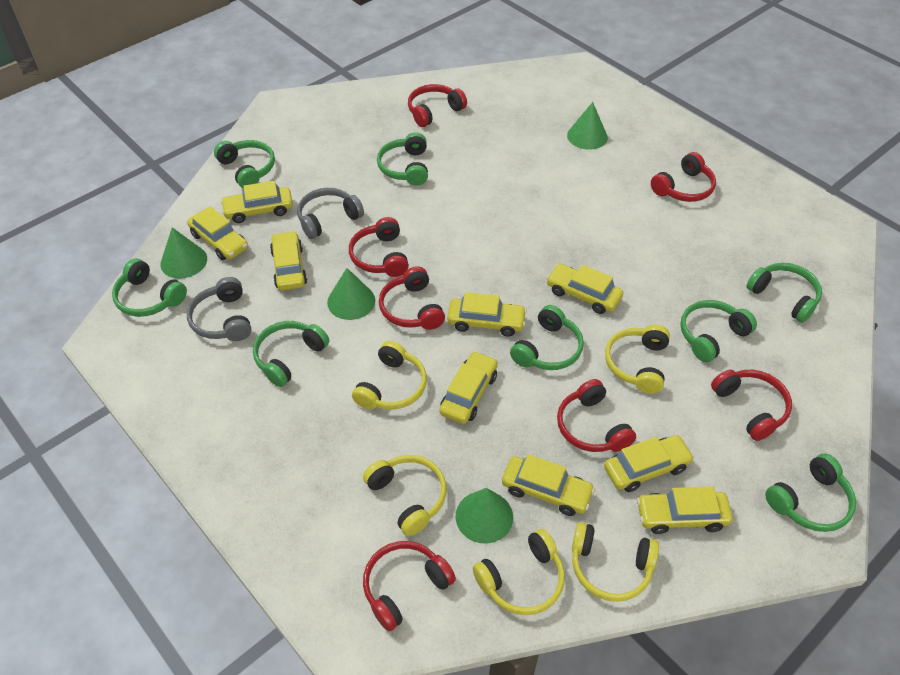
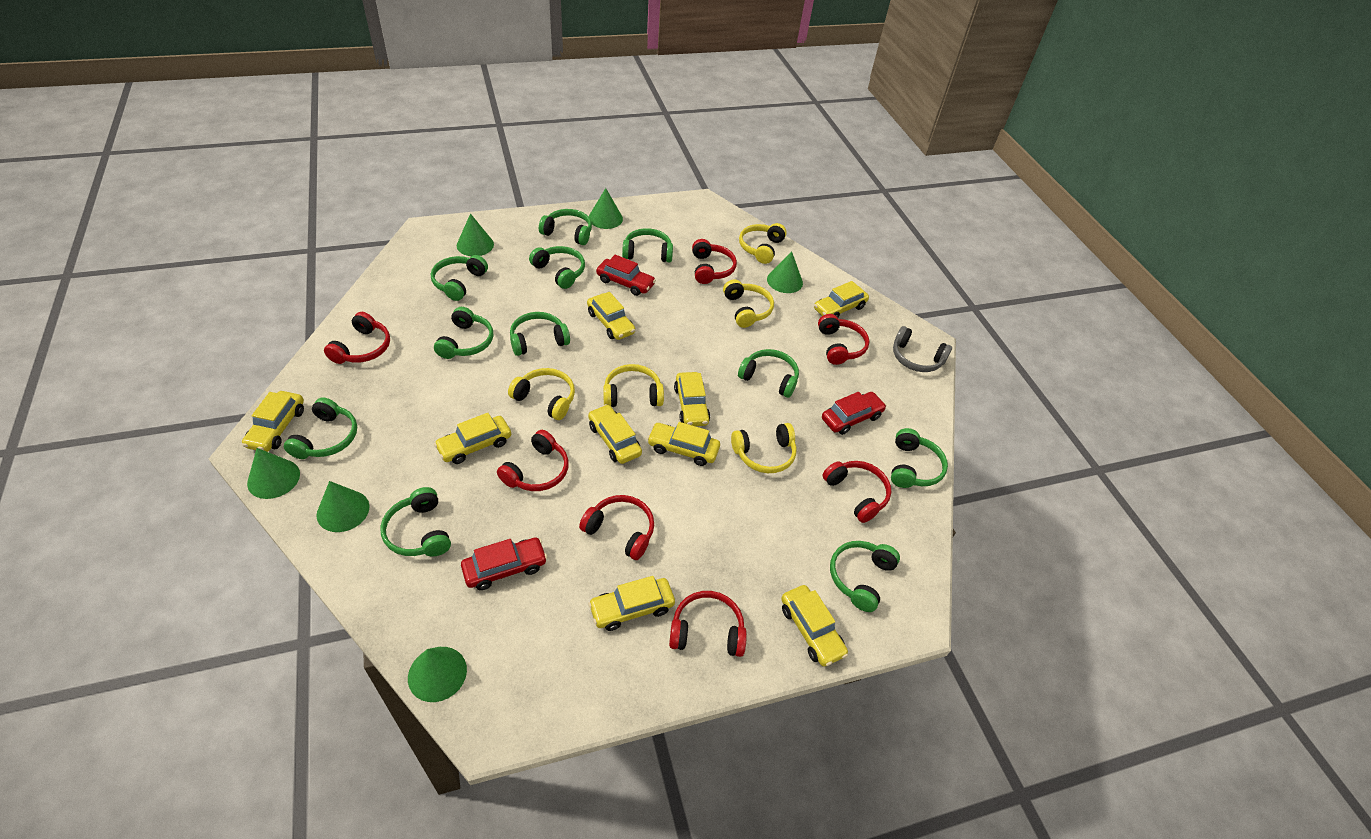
green cone: [160,227,207,279] [327,268,375,320] [456,488,513,544] [567,102,608,150] = 4 -> [247,448,300,499] [316,481,370,532] [408,647,467,702] [457,213,494,256] [589,188,623,229] [767,251,803,293] = 6
green headphones: [112,259,187,317] [214,140,275,188] [253,321,329,387] [377,132,428,186] [510,305,584,370] [680,300,757,362] [747,263,822,323] [765,454,856,532] = 8 -> [284,397,357,459] [380,487,451,557] [431,255,488,301] [434,307,493,359] [510,312,570,356] [529,246,585,289] [539,209,592,245] [622,228,673,262] [738,349,799,398] [830,541,900,612] [891,428,948,488] = 11
grey headphones: [187,277,251,341] [297,188,364,239] = 2 -> [893,326,952,372] = 1
red car: none = 0 -> [461,537,547,590] [596,255,656,296] [822,392,886,435] = 3

